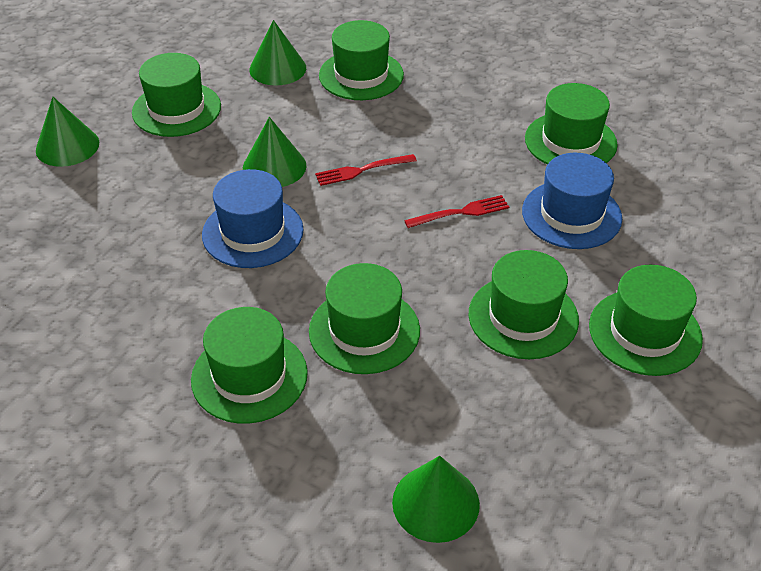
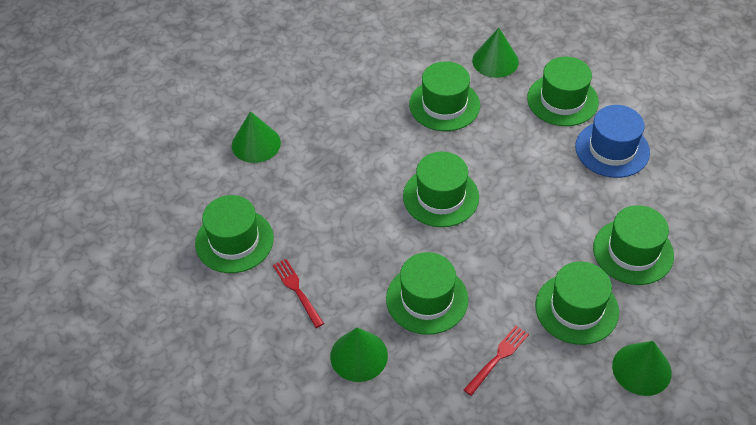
blue hat: [202,169,304,268] [522,153,622,249] = 2 -> [575,105,650,178] = 1

